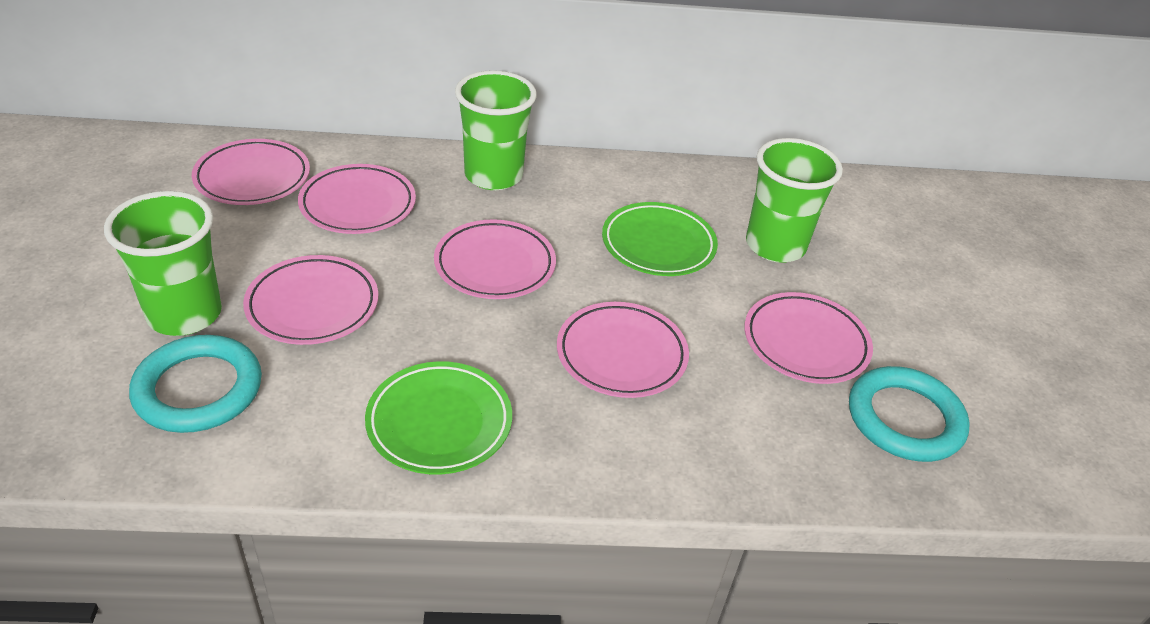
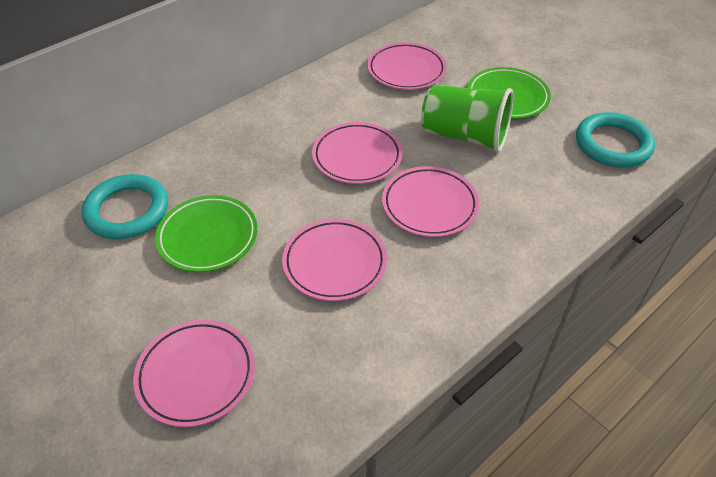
green cup: [104,191,222,336] [455,70,537,190] [746,138,843,263] = 3 -> [421,85,513,152] = 1
pink plate: [192,139,310,205] [243,255,378,345] [298,164,416,234] [434,219,556,299] [557,302,689,398] [745,292,873,384] = 6 -> [133,320,255,427] [282,219,387,301] [312,122,403,184] [367,42,447,90] [382,166,479,237] = 5

